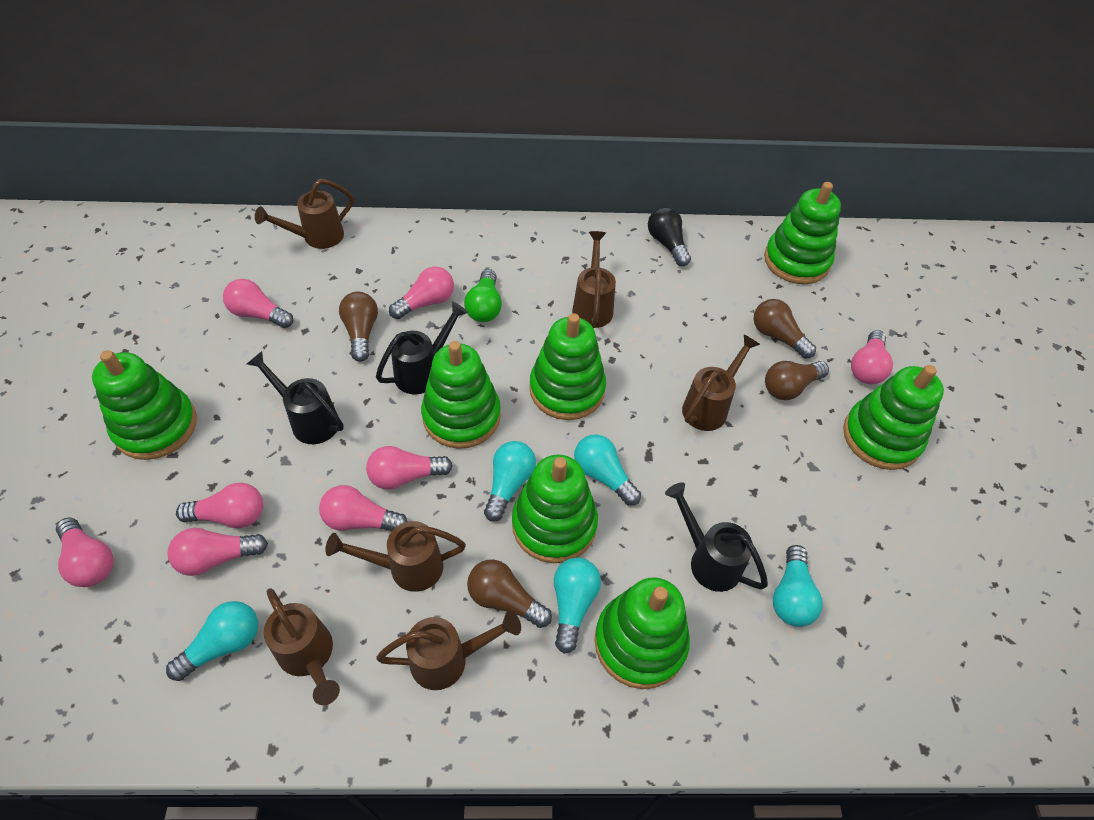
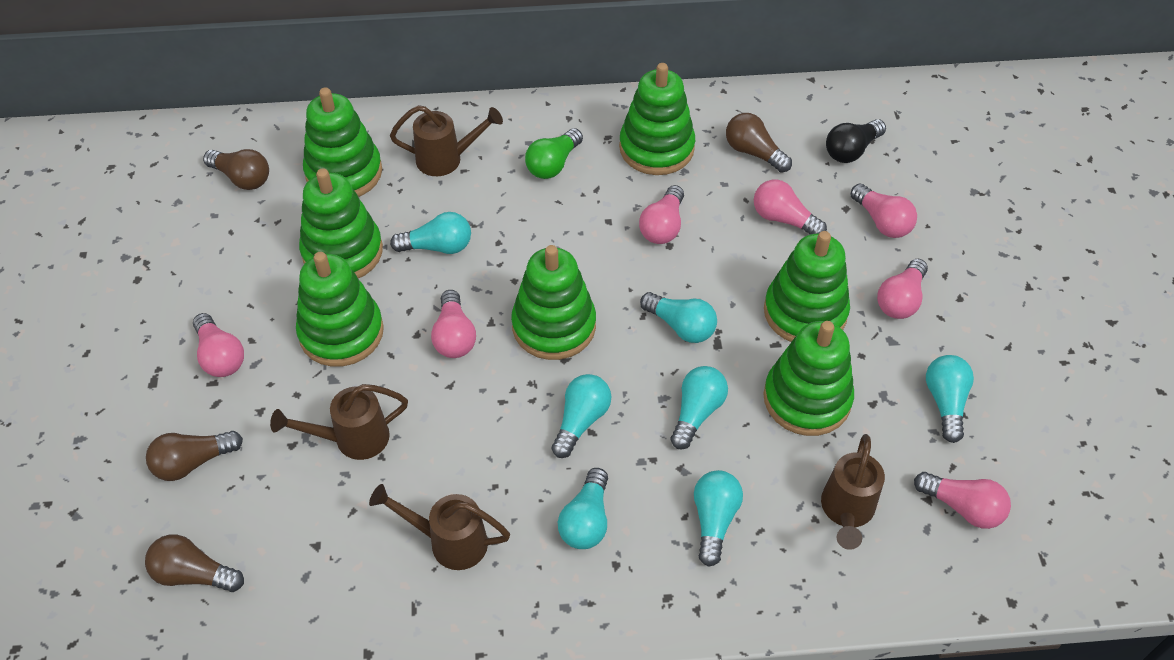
black watering can: [247,351,344,444] [376,302,468,395] [665,482,768,592] = 3 -> none = 0
brown watering can: [255,179,354,249] [264,588,340,705] [325,521,466,592] [376,611,521,690] [572,231,616,328] [682,334,760,431] = 6 -> [270,384,408,460] [369,484,510,570] [390,105,503,176] [821,434,885,550] = 4
pink light bulb: [56,517,114,587] [168,528,268,576] [176,483,263,528] [223,279,293,328] [319,485,408,532] [366,446,453,490] [389,267,454,319] [851,330,893,384] = 8 -> [193,313,244,377] [431,290,476,358] [639,185,684,244] [754,180,827,234] [850,183,917,238] [877,259,928,319] [914,472,1011,529] = 7
turquoise light bulb: [166,601,258,681] [484,441,536,522] [554,557,601,654] [574,435,641,506] [773,545,823,627] = 5 -> [390,212,471,254] [552,374,611,458] [558,468,608,549] [640,292,717,343] [671,366,728,450] [694,470,743,567] [926,355,974,443] = 7

